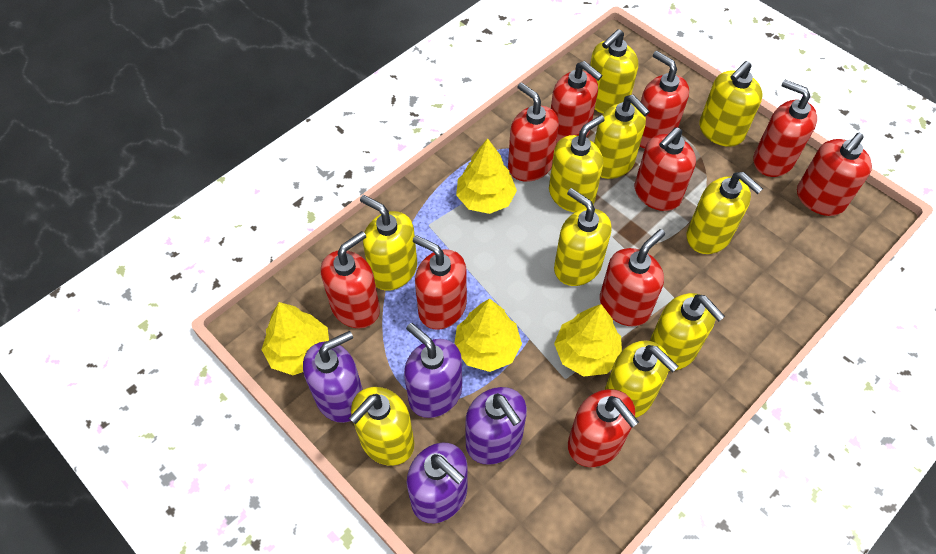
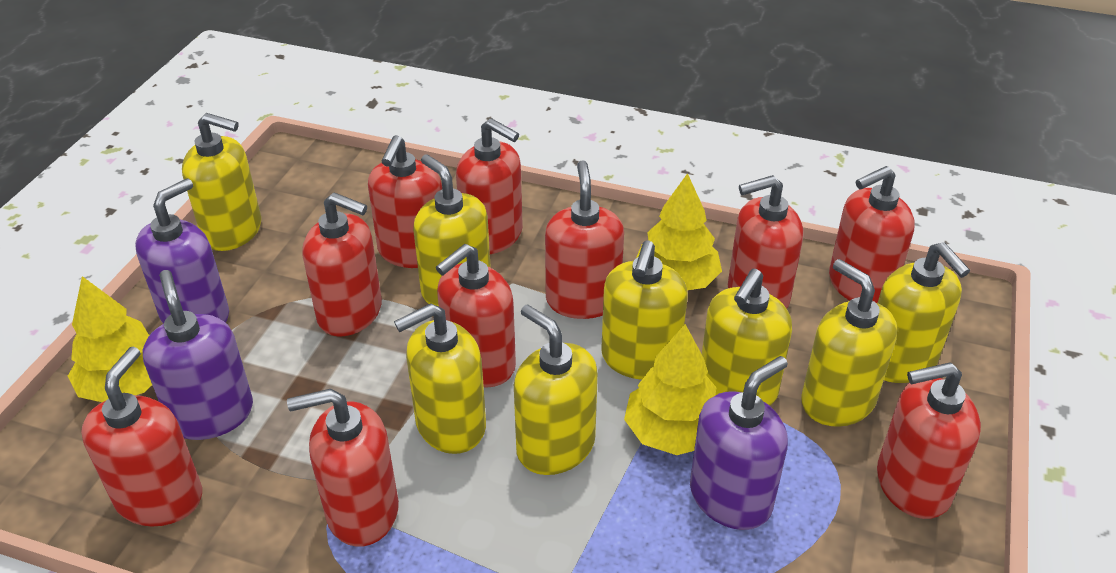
purple soap dispenser: [303,331,363,423] [404,323,462,418] [407,443,467,523] [465,387,527,465] = 4 -> [135,178,229,324] [143,270,253,440] [690,356,788,530] = 3
yellow soap dispenser: [349,387,414,466] [360,195,417,291] [549,115,605,212] [554,188,611,286] [590,29,638,114] [594,95,650,179] [604,341,679,418] [650,293,725,371] [687,172,763,254] [699,61,763,147] = 10 -> [182,113,261,251] [394,303,486,454] [413,154,491,307] [514,304,598,475] [601,240,688,380] [702,269,792,406] [801,259,897,427] [878,242,970,383] = 8
yellow tree: [261,302,329,375] [454,298,522,372] [456,138,517,214] [554,304,622,377] = 4 -> [68,276,152,402] [624,324,717,455] [636,173,722,290] = 3

